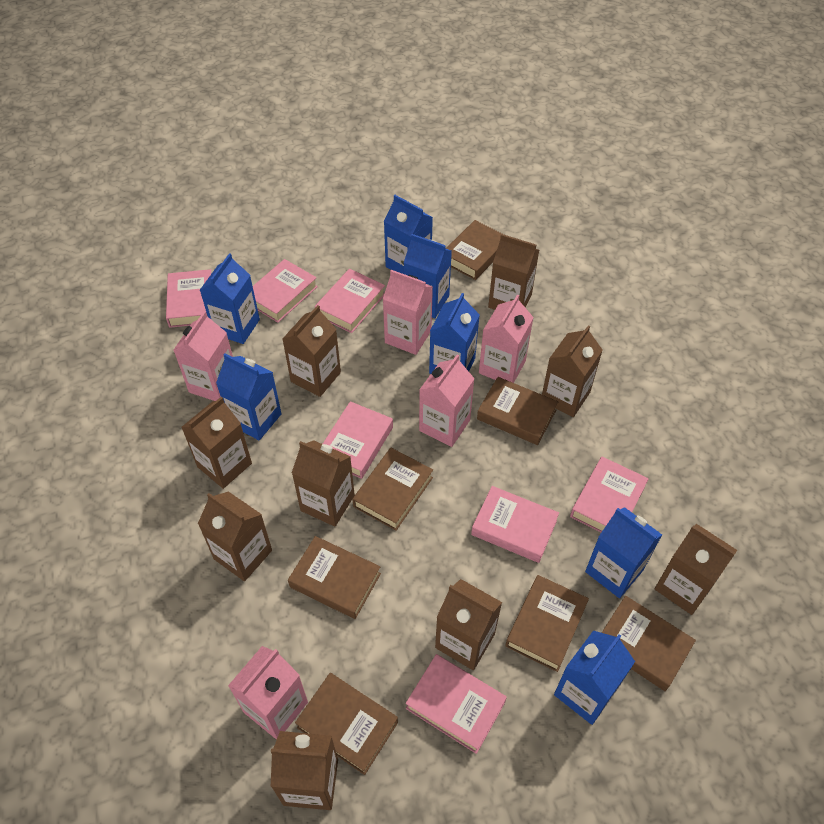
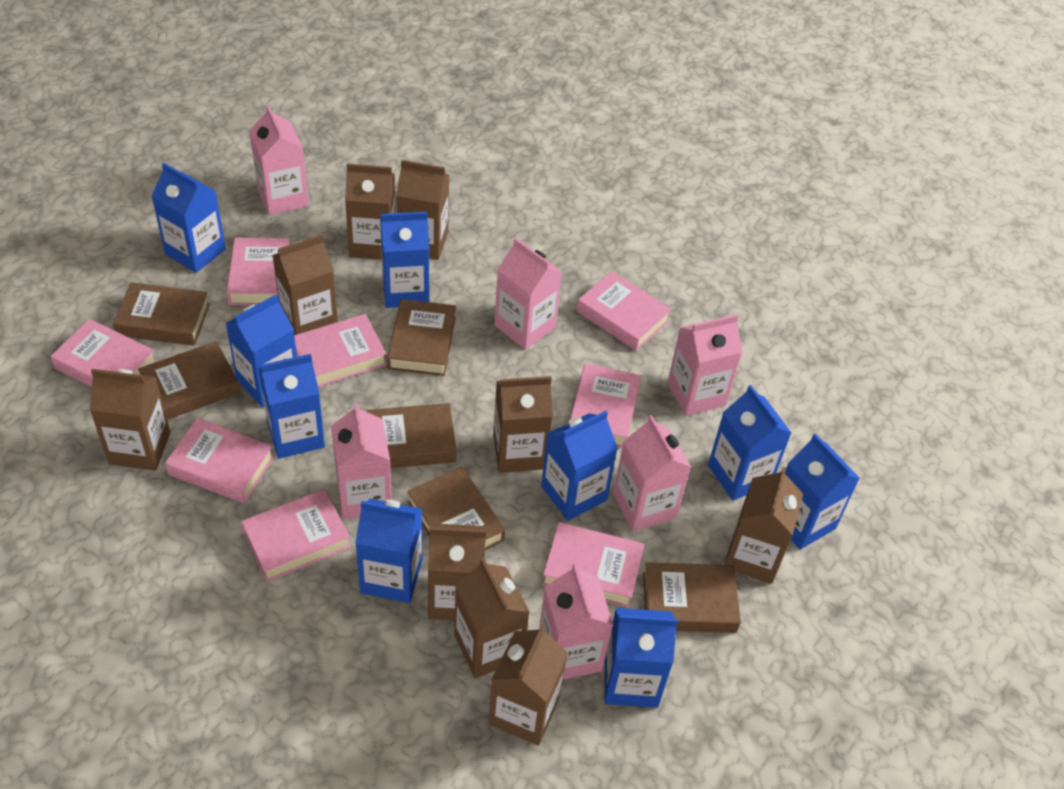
blue carton: [200,253,260,344] [216,353,282,440] [384,195,433,274] [404,234,452,318] [429,293,480,374] [554,630,635,725] [585,507,662,598] = 7 -> [151,163,226,273] [225,294,297,407] [258,354,325,459] [355,499,422,603] [380,212,429,308] [541,411,618,521] [604,608,678,708] [708,385,791,500] [785,433,860,550] = 9
brown book: [288,536,381,619] [295,673,398,775] [352,448,433,531] [446,220,502,280] [477,377,558,445] [505,575,589,672] [602,596,696,691] = 7 -> [113,282,210,346] [138,341,240,420] [367,403,457,468] [387,299,456,376] [407,467,505,550] [643,562,741,633] = 6
pink book: [166,269,211,328] [253,259,318,323] [315,269,385,333] [323,401,393,479] [406,654,507,754] [471,486,559,563] [570,457,649,532] = 7 -> [51,319,157,387] [165,418,274,503] [226,238,289,305] [241,489,351,582] [294,314,387,387] [542,522,645,608] [570,363,641,448] [577,271,672,351] = 8
pink carton: [174,311,233,401] [228,646,308,740] [383,270,433,355] [419,355,475,447] [479,294,534,383] = 5 -> [249,105,309,215] [331,403,392,519] [494,238,562,350] [539,563,614,679] [613,415,691,532] [668,314,742,416] = 6

